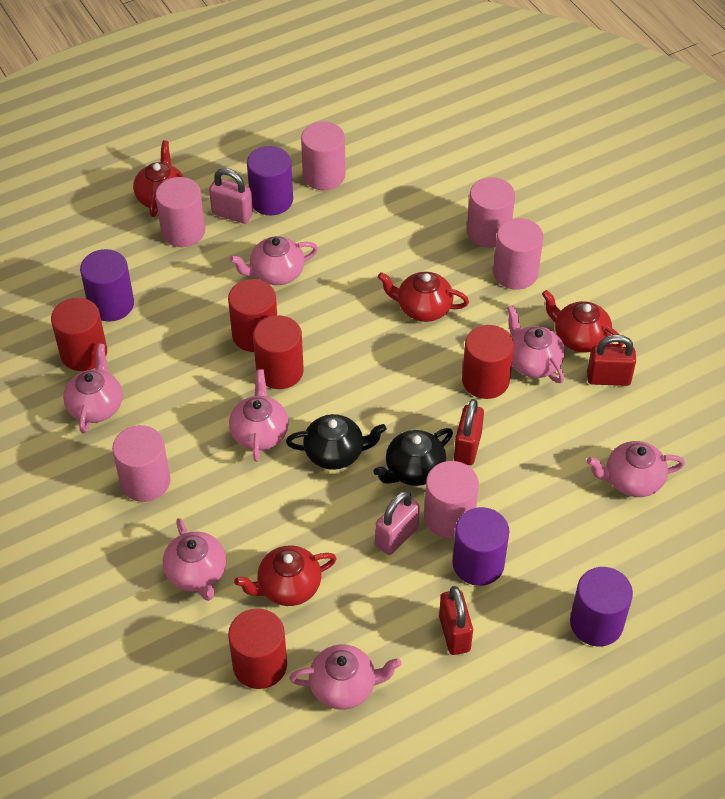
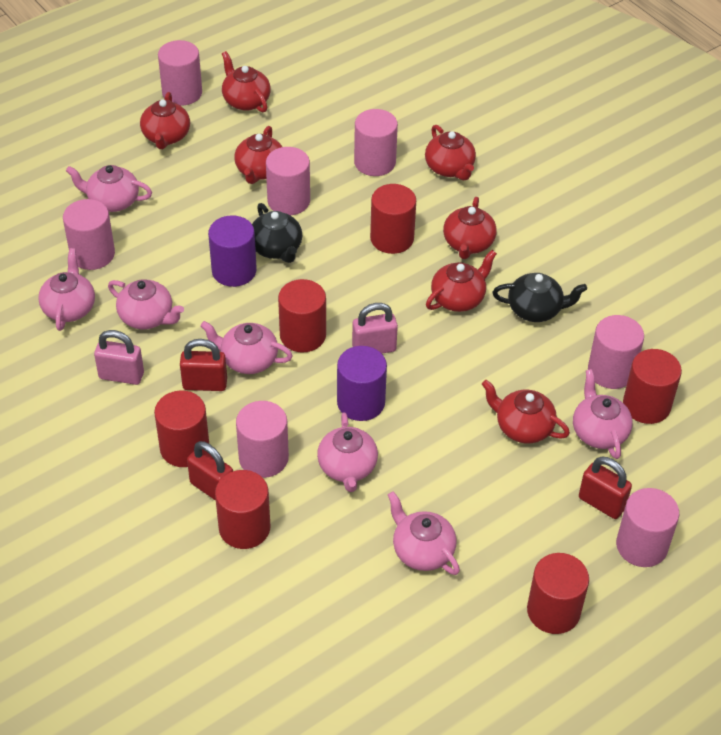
pink cylinder: [112,425,170,502] [155,177,205,247] [301,122,345,190] [424,461,479,538] [467,177,515,248] [493,218,543,290] = 6 -> [63,199,115,270] [158,40,202,106] [236,401,289,478] [266,147,310,215] [354,109,398,176] [588,315,644,389] [616,488,679,567] = 7
purple cylinder: [80,249,134,322] [247,146,293,215] [453,507,509,586] [570,567,633,646] = 4 -> [208,215,257,287] [337,346,387,421] = 2
red cylinder: [51,298,107,371] [228,279,277,352] [228,608,287,689] [253,315,304,389] [462,325,514,399] = 5 -> [154,391,209,467] [215,470,270,549] [278,279,326,353] [370,184,416,254] [527,553,589,634] [623,349,682,424] = 6
red teapot: [133,141,184,217] [234,545,337,606] [378,272,469,322] [542,290,624,353] = 4 -> [140,92,190,149] [222,51,271,112] [234,126,282,184] [425,125,476,181] [426,250,497,312] [443,197,497,259] [482,380,570,444] = 7

